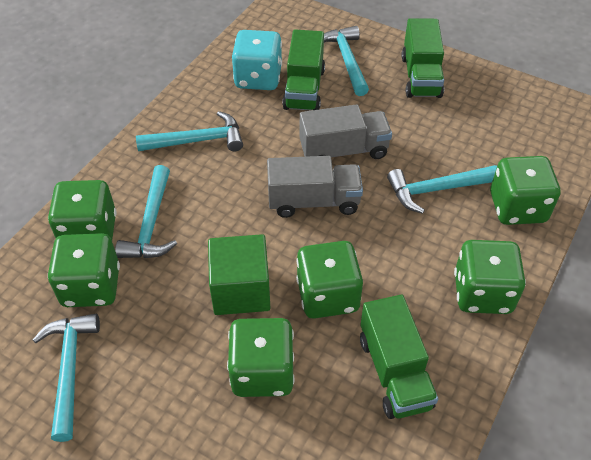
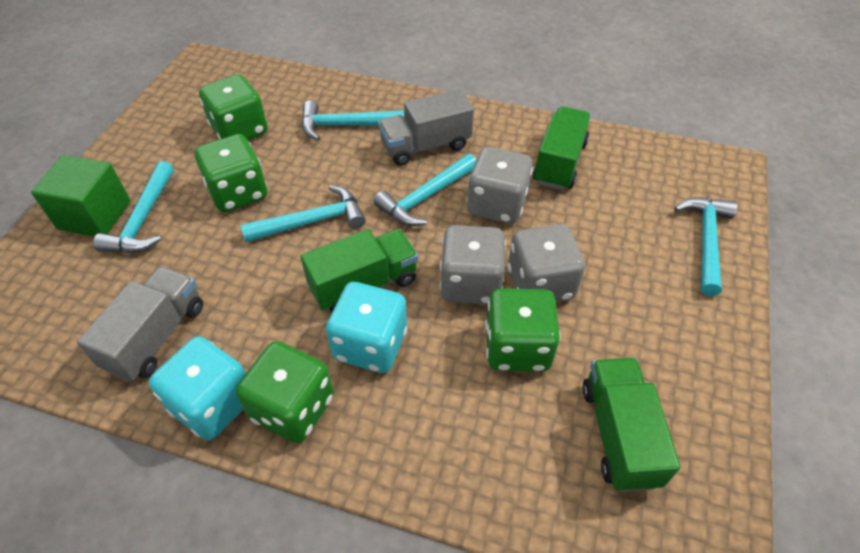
green dice: [48,180,117,240] [48,233,120,307] [227,318,295,397] [296,241,363,319] [454,240,526,314] [490,156,560,225] = 6 -> [195,134,267,212] [199,74,268,140] [236,341,334,443] [485,288,560,372] = 4
grey dice: none = 0 -> [440,225,506,305] [467,147,533,224] [508,224,585,302] = 3
turquoise dice: [232,30,282,90] = 1 -> [149,336,246,440] [326,282,407,373] = 2

